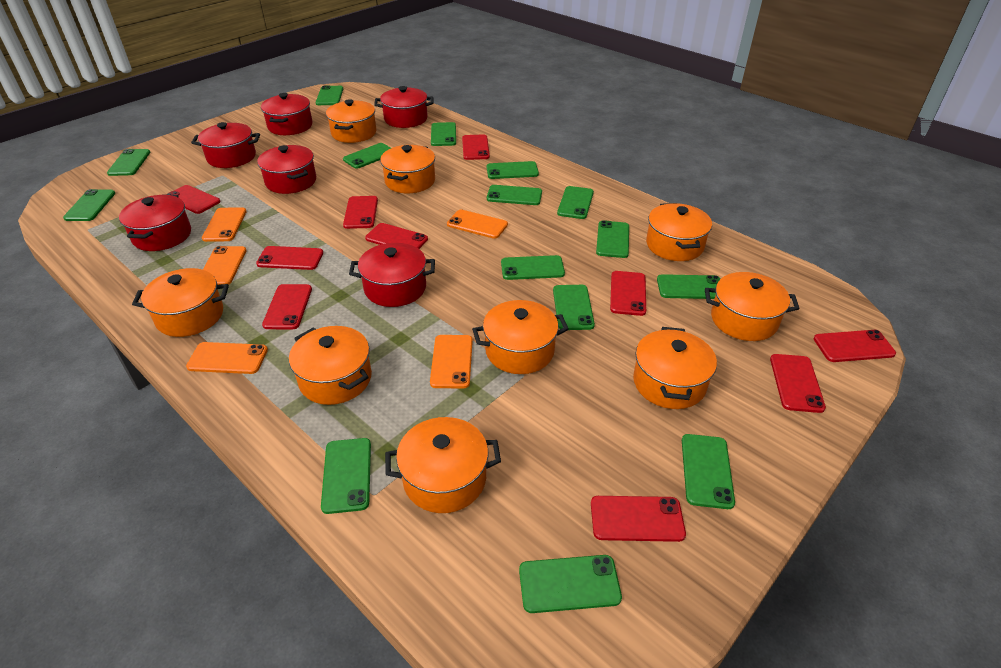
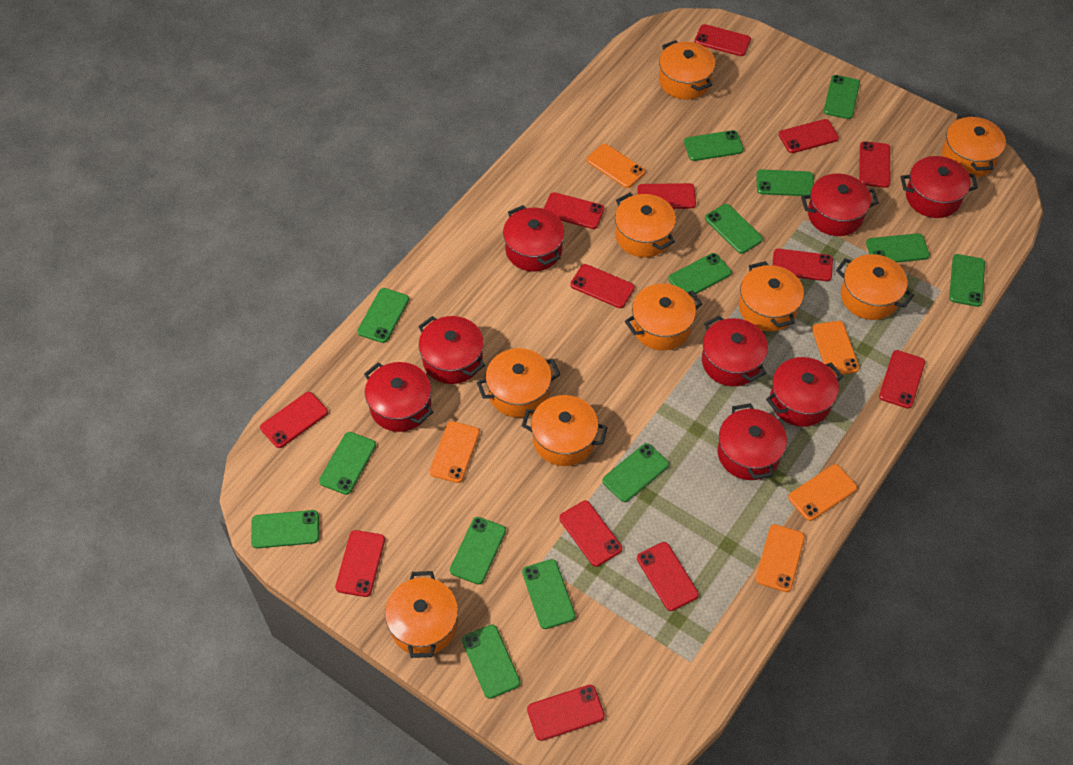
green phone: [63,189,115,221] [107,149,150,176] [316,85,343,105] [321,438,371,514] [343,143,391,169] [431,122,456,146] [486,161,539,179] [487,185,542,205] [501,255,565,280] [519,555,622,613] [553,285,595,330] [557,186,594,219] [596,220,629,258] [657,274,720,299] [682,434,735,509] = 15 -> [251,510,319,548] [319,432,376,495] [357,288,409,343] [450,517,506,585] [462,625,521,699] [522,559,576,629] [602,443,669,502] [668,253,732,297] [684,130,744,161] [705,204,763,254] [756,169,814,196] [824,75,860,119] [866,233,930,263] [949,254,985,307] = 14
red phone: [166,185,220,214] [256,246,323,270] [262,284,312,329] [343,196,378,229] [365,223,428,249] [462,134,490,160] [591,496,686,542] [610,271,646,316] [770,354,826,413] [814,330,896,362] = 10 -> [260,392,328,448] [335,530,385,597] [527,685,605,741] [544,192,604,229] [559,501,622,567] [570,264,635,308] [637,183,696,209] [637,542,699,611] [694,24,751,56] [773,249,833,281] [779,119,839,153] [859,141,890,188] [879,350,925,409] = 13
red pot: [119,194,191,251] [191,122,260,168] [257,145,316,194] [261,93,312,135] [349,243,435,307] [374,86,434,128] = 6 -> [364,362,433,432] [418,316,485,384] [503,205,565,272] [702,315,768,386] [717,403,787,480] [766,357,843,427] [801,173,879,236] [901,156,978,218] = 8

